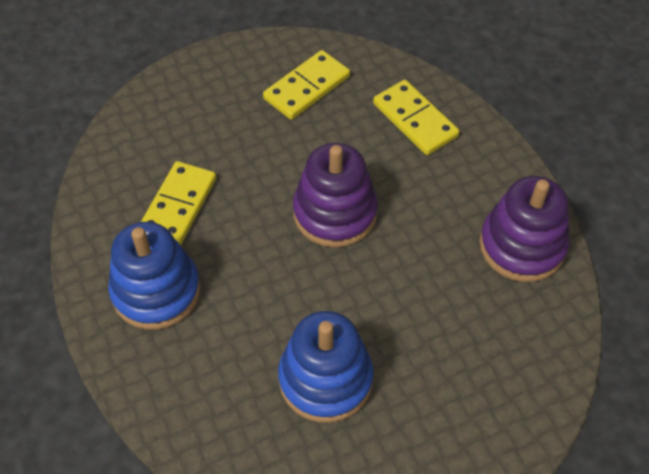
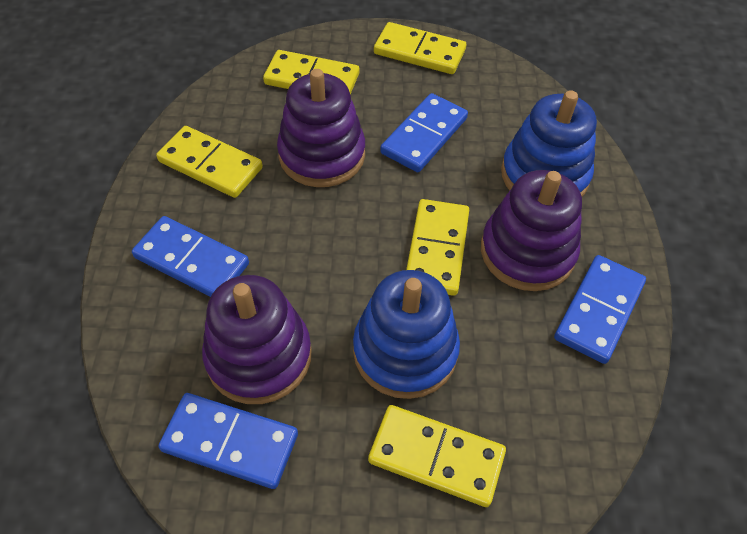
blue domino: none = 0 -> [132,216,249,297] [158,393,298,489] [380,93,468,172] [554,255,646,364] = 4
purple stacking toy: [293,143,378,247] [479,176,569,282] = 2 -> [202,275,312,404] [277,69,365,187] [481,170,582,291] = 3
yellow domino: [141,161,216,246] [263,50,350,120] [373,80,460,155] = 3 -> [156,126,263,198] [263,50,359,94] [368,405,506,507] [374,22,466,74] [406,199,469,296] = 5

